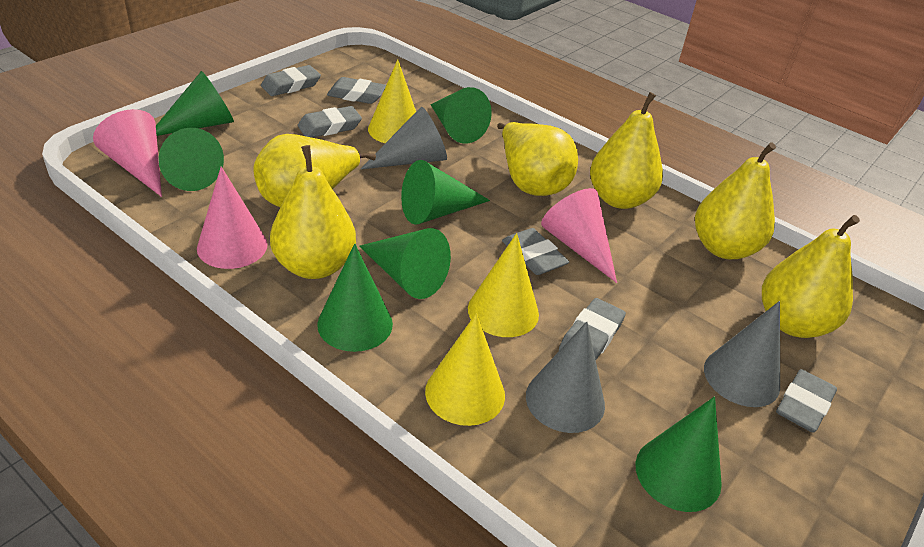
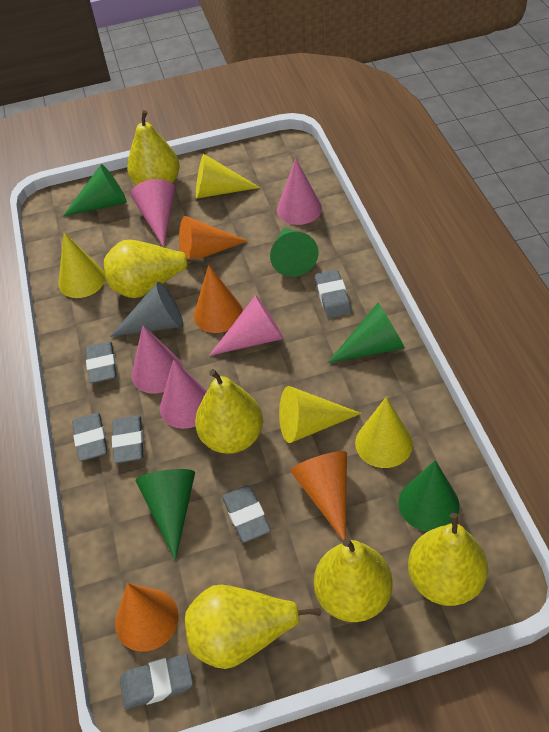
green cone: [156,71,234,136] [158,128,224,191] [317,243,393,352] [359,228,451,299] [401,160,490,225] [431,87,492,144] [636,396,722,512] = 7 -> [63,164,127,217] [136,469,195,561] [270,228,319,277] [327,303,405,363] [398,460,460,532] = 5
grey cone: [361,107,447,169] [526,322,605,433] [704,301,780,407] = 3 -> [110,282,183,337] = 1
orange cone: none = 0 -> [115,583,179,652] [179,216,247,263] [194,265,243,333] [290,451,347,540] = 4
pink cone: [93,109,162,197] [197,166,268,269] [541,188,617,283] = 3 -> [130,179,175,247] [132,325,183,394] [160,359,207,429] [209,295,284,356] [277,158,322,225] = 5
yellow cone: [368,59,416,143] [425,313,505,426] [468,233,539,337] = 3 -> [59,232,105,298] [196,154,260,199] [279,386,362,443] [355,397,413,468] = 4

